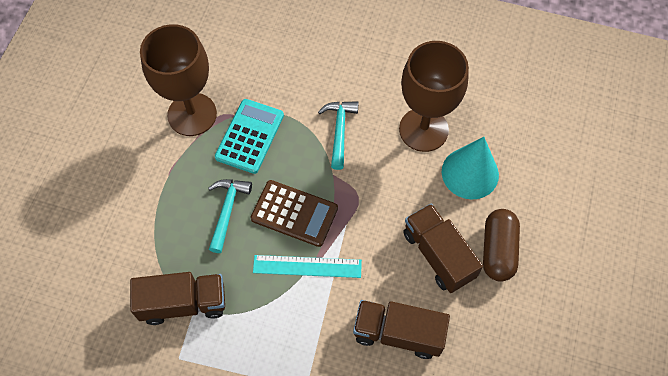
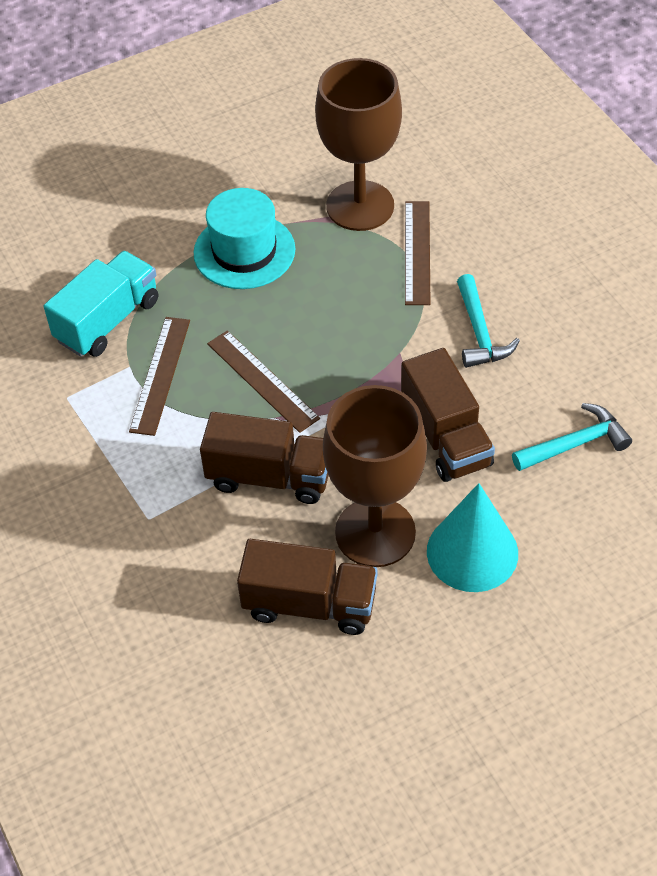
brown calculator: [251,180,338,247] = 1 -> none = 0
brown capsule: [483,209,520,282] = 1 -> none = 0
brown ruler: none = 0 -> [129,317,190,436] [207,330,320,433] [405,201,430,305] = 3
turquoise calculator: [215,99,284,174] = 1 -> none = 0
turquoise hat: none = 0 -> [194,188,295,289] = 1
turquoise ruler: [253,255,362,278] = 1 -> none = 0
turquoise truck: none = 0 -> [44,251,158,357] = 1

